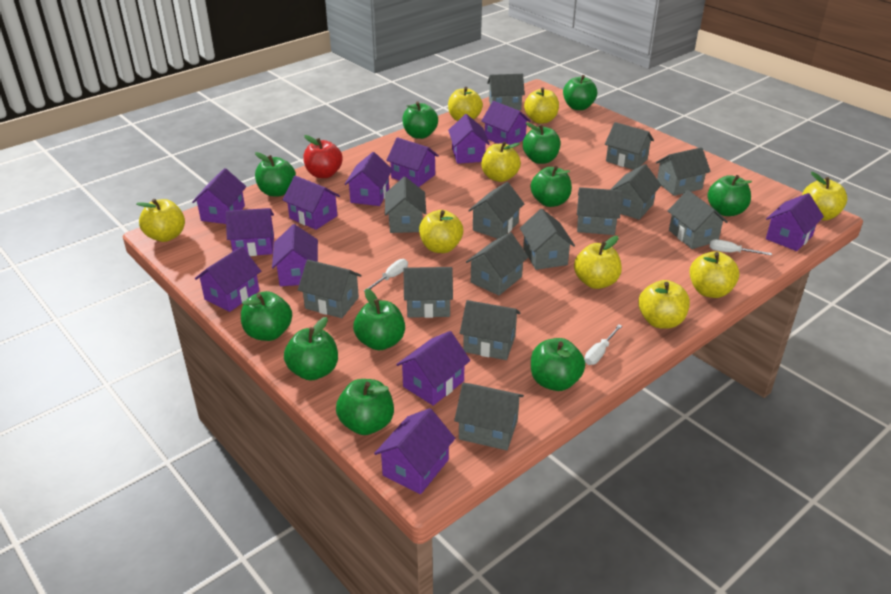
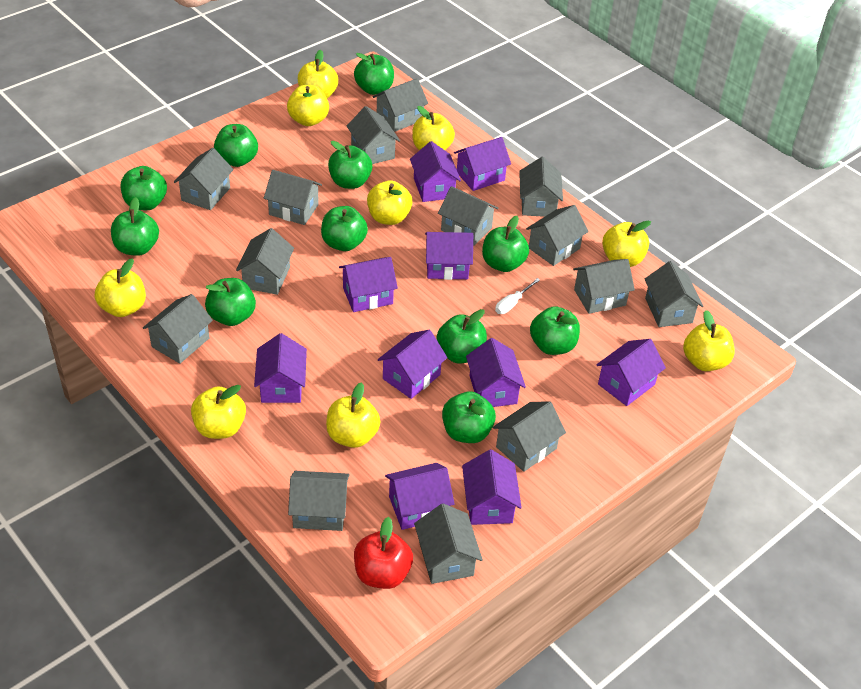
purple house: [192,168,246,224] [195,246,261,312] [226,208,274,256] [272,224,318,286] [283,176,340,230] [344,152,393,206] [374,408,455,494] [386,137,439,187] [396,331,470,406] [448,114,490,164] [481,101,530,145] [766,193,824,251] = 12 -> [254,333,307,403] [339,257,398,312] [378,330,447,399] [385,463,455,530] [410,141,461,202] [425,232,473,280] [454,137,511,191] [462,449,522,525] [466,338,526,407] [596,339,666,406] = 10
white screwdriver: [364,259,408,291] [584,325,622,365] [709,239,772,255] = 3 -> [495,278,540,314] = 1

